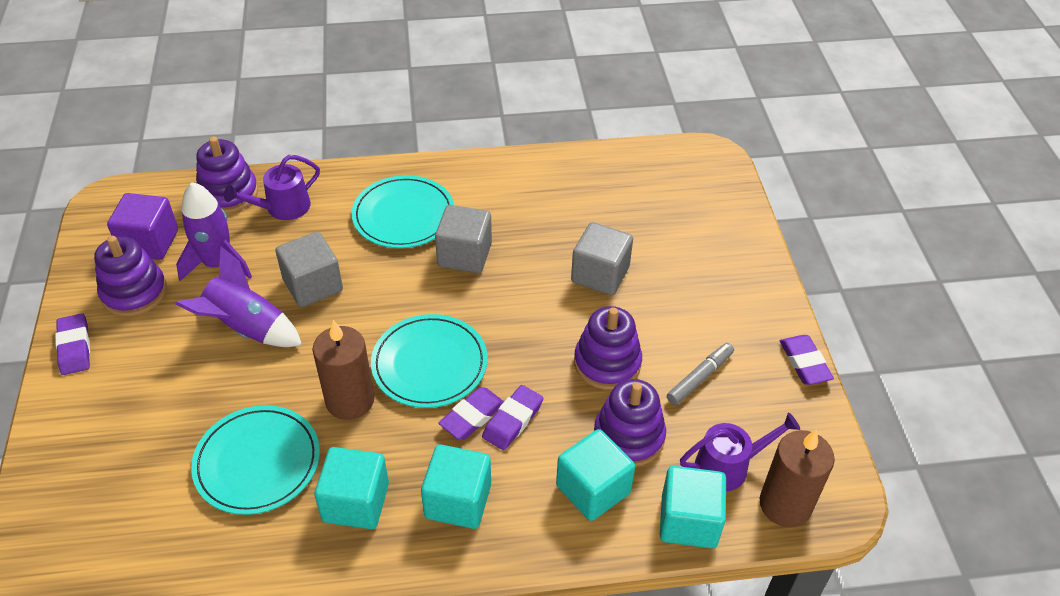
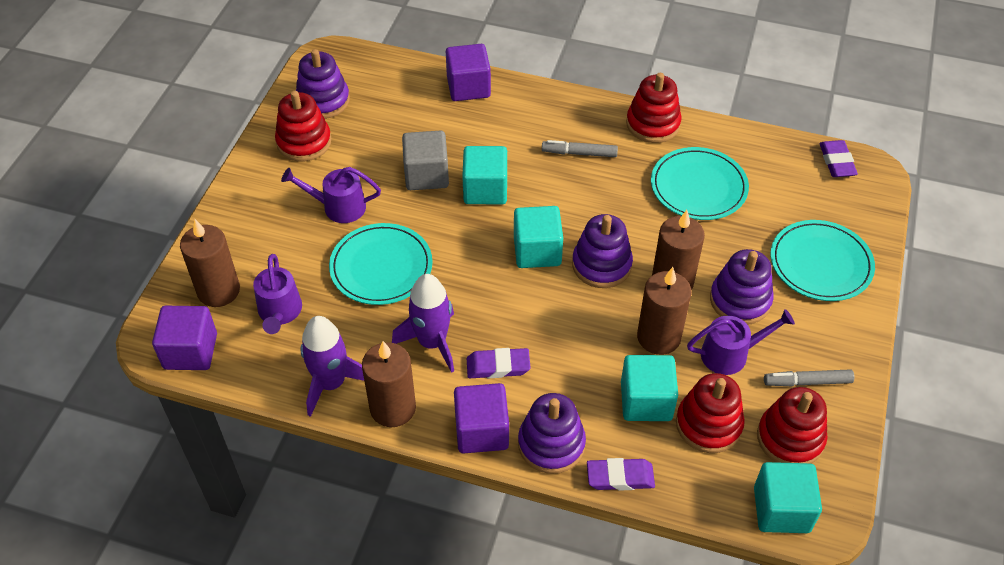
brown candle: [312,320,374,420] [760,429,835,527] = 2 -> [180,219,240,307] [362,341,416,427] [637,267,692,355] [652,210,705,290] = 4
grey cube: [275,232,343,307] [435,205,492,273] [571,222,633,296] = 3 -> [402,130,449,190] = 1
grey marker: [667,343,734,405] = 1 -> [542,140,618,157] [764,370,854,386] = 2
purple cube: [107,193,178,260] = 1 -> [152,306,217,370] [446,44,491,101] [454,383,509,454] = 3
purple eraser: [55,313,90,375] [438,387,504,440] [482,385,543,450] [780,335,834,385] = 4 -> [467,348,531,378] [587,458,655,491] [819,140,858,177] = 3
purple watering can: [224,155,320,220] [680,412,800,492] = 2 -> [253,254,302,334] [281,167,381,223] [687,309,795,375] = 3
red stacking toy: none = 0 -> [275,91,331,161] [626,73,682,143] [676,373,745,453] [757,387,827,464] = 4

